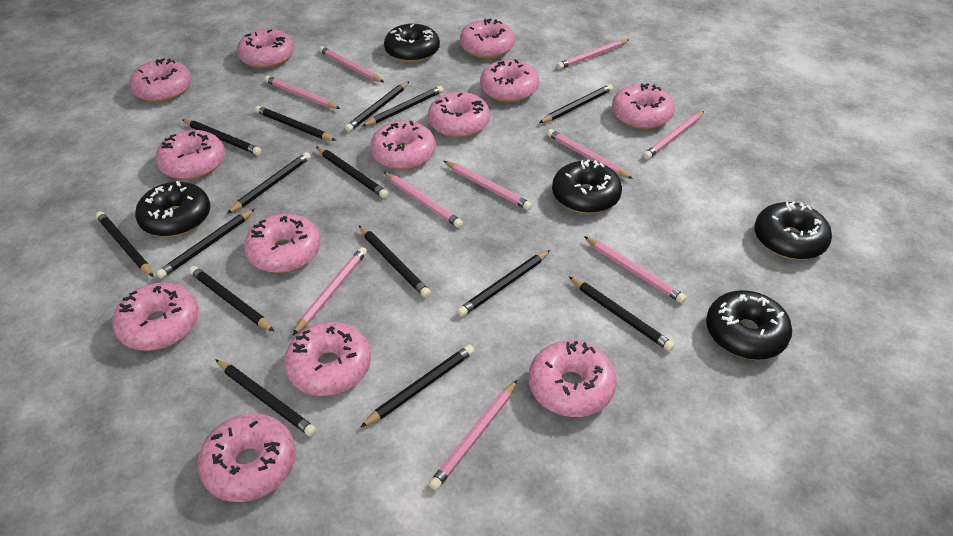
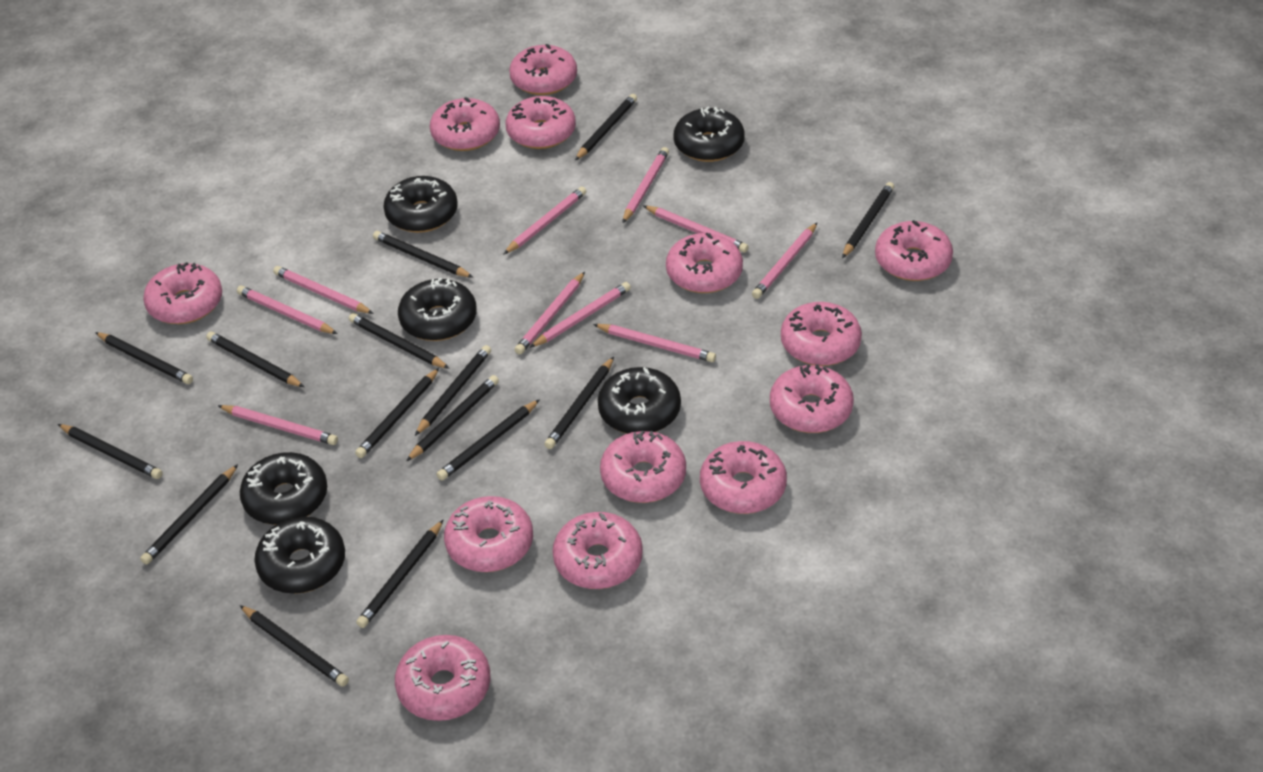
black donut: [135,181,210,237] [384,24,440,63] [552,159,622,214] [706,290,792,360] [754,201,832,260] = 5 -> [240,452,327,525] [254,517,345,594] [383,176,458,233] [398,278,477,341] [598,367,681,434] [673,107,745,162] = 6

